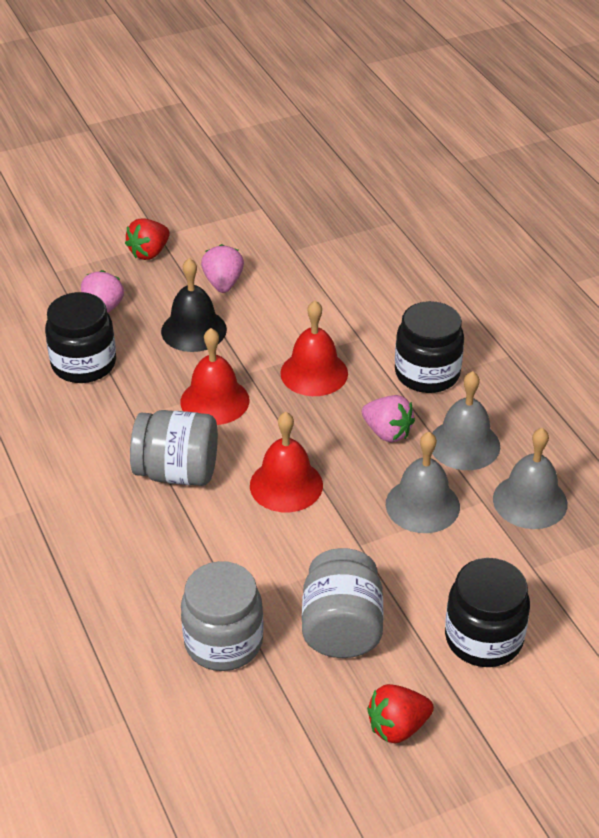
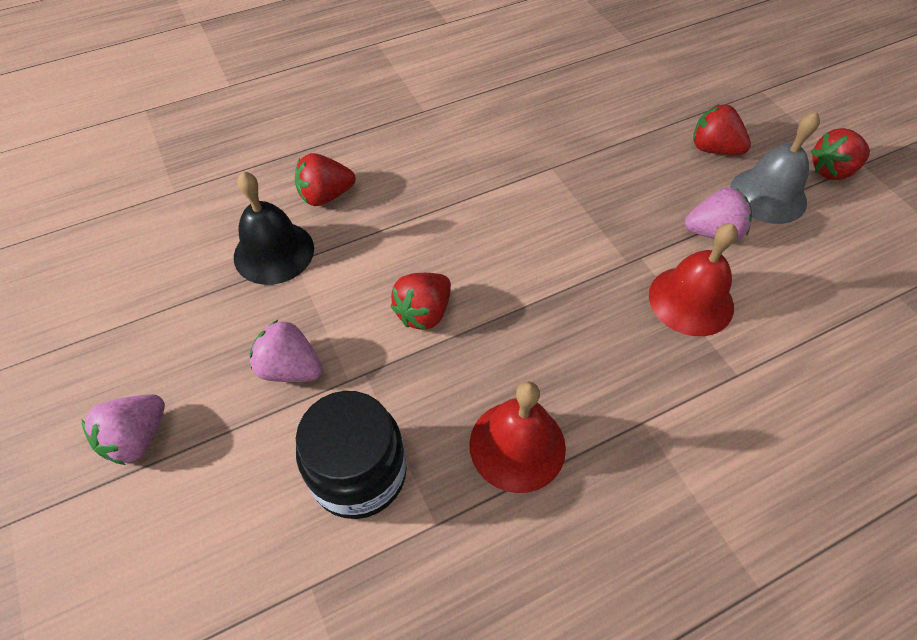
black jar: [45,292,116,383] [395,301,464,393] [445,558,530,667] = 3 -> [296,391,407,519] = 1
grey bell: [386,432,460,533] [432,371,500,470] [493,428,567,529] = 3 -> [730,111,820,224] = 1
grey jar: [130,410,218,486] [181,561,264,671] [302,548,383,658] = 3 -> none = 0
red bell: [181,328,250,425] [250,412,323,512] [280,301,348,396] = 3 -> [469,381,566,493] [649,223,738,336] = 2
red strawberry: [125,218,170,260] [367,684,434,744] = 2 -> [295,153,356,206] [391,273,451,330] [693,104,751,155] [811,128,870,180] = 4

